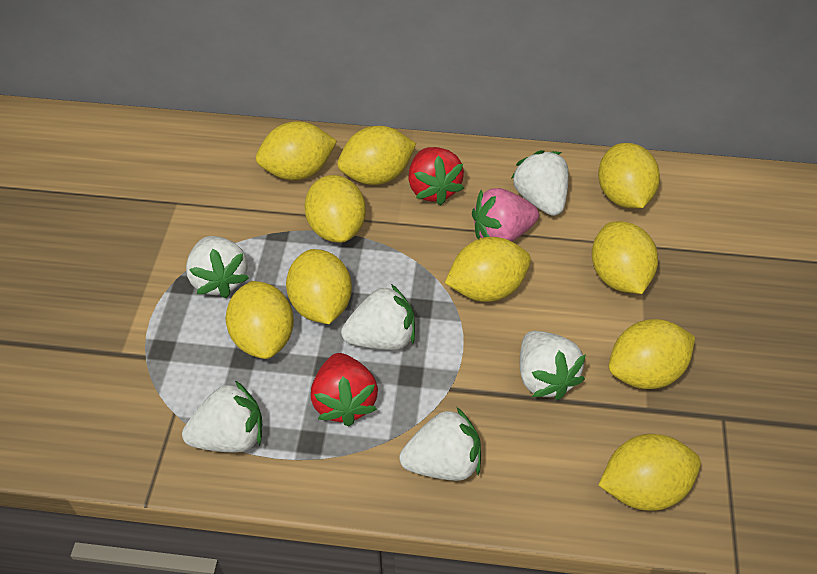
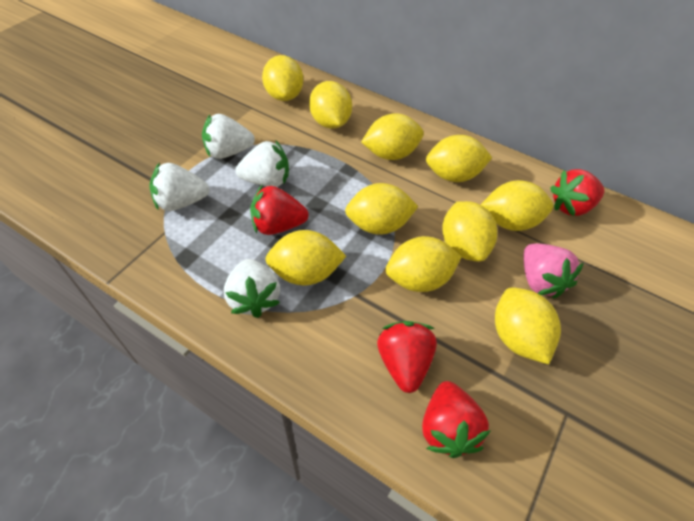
red strawberry: [311,353,378,426] [409,147,464,205] = 2 -> [250,185,309,235] [377,321,437,393] [422,381,491,458] [550,169,604,216] = 4
white strawberry: [182,381,262,452] [186,236,249,298] [341,284,415,350] [399,407,481,481] [511,150,569,216] [520,331,586,400] = 6 -> [150,163,209,211] [202,114,255,159] [224,259,280,318] [236,141,289,187] = 4

